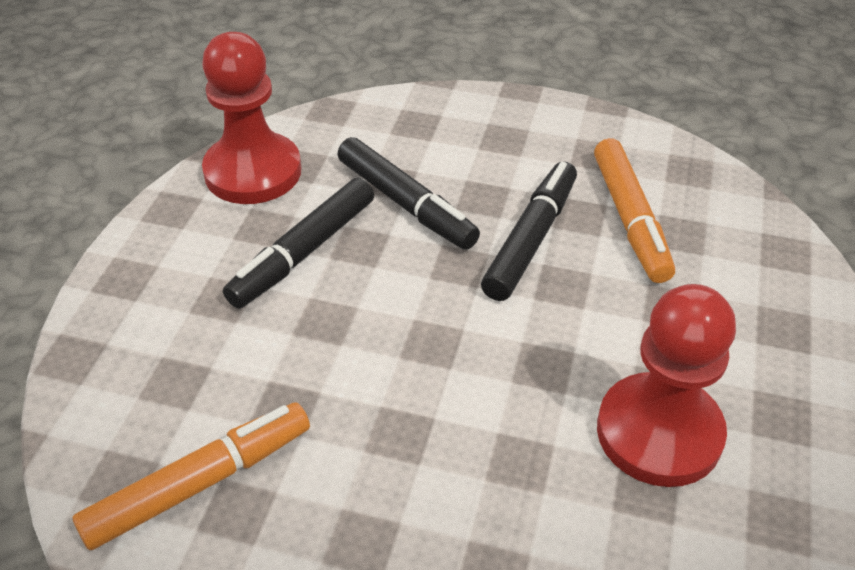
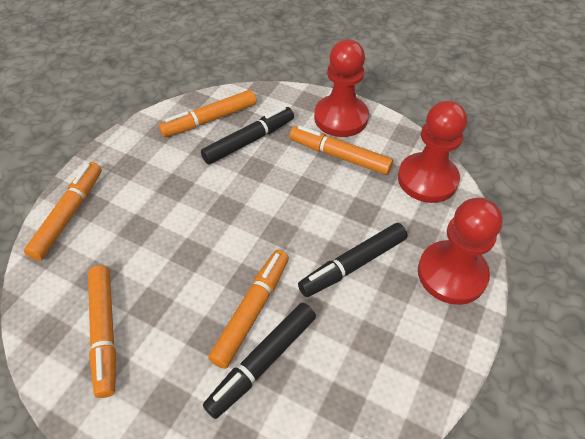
orange marker: [73,402,310,550] [594,138,675,283] = 2 -> [24,162,102,261] [88,265,116,398] [159,90,256,137] [208,250,289,369] [289,125,393,175] = 5
red pawn: [202,32,301,204] [597,284,736,487] = 2 -> [314,39,369,137] [398,101,467,203] [418,198,503,305] = 3

